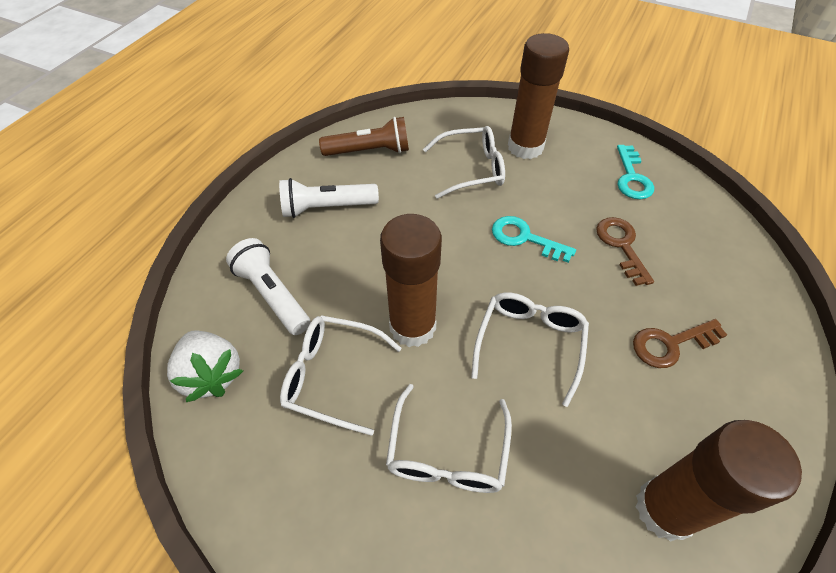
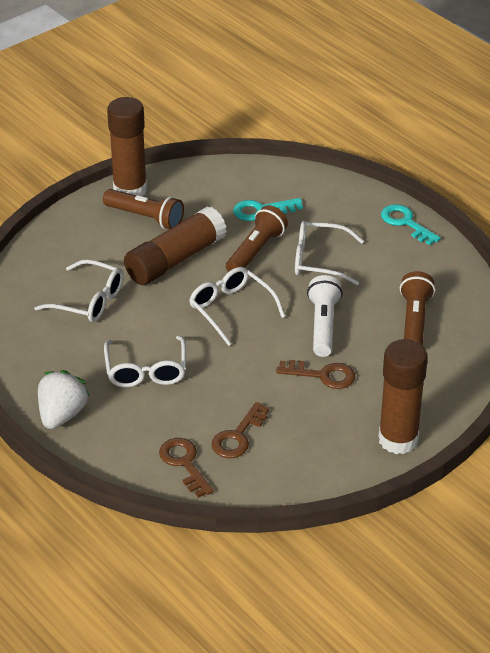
brown flashlight: [319,117,409,156] = 1 -> [103,189,184,229] [226,205,288,272] [400,271,435,346] = 3
brown key: [596,217,654,286] [633,319,727,368] = 2 -> [159,438,214,498] [211,402,269,458] [276,360,355,389] = 3
white flashlight: [226,238,311,335] [279,178,379,218] = 2 -> [307,275,343,357] = 1

